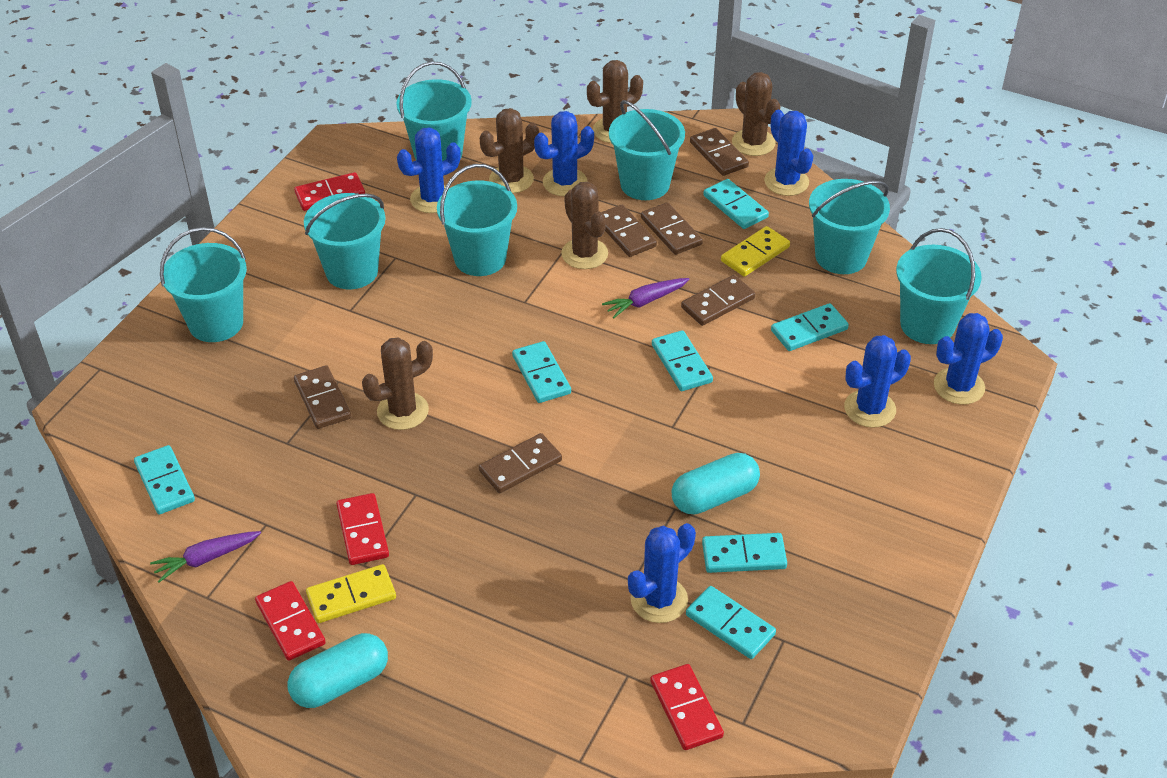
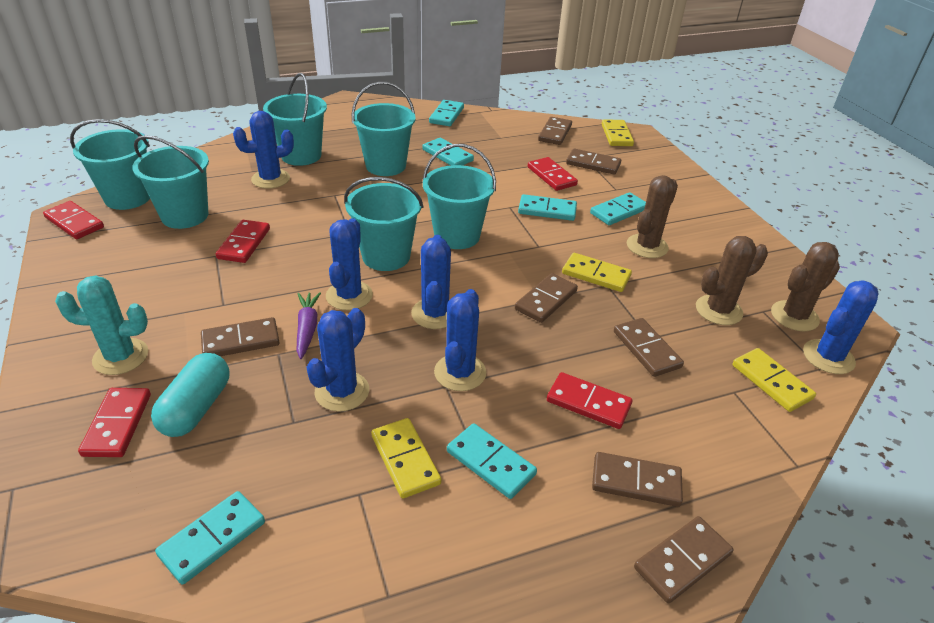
brown cactus: [362,337,433,430] [480,108,539,193] [561,182,608,269] [587,60,643,143] [732,72,781,156] = 5 -> [627,175,678,258] [696,236,768,325] [771,242,840,331] = 3
brown domino: [294,365,351,429] [479,433,562,493] [601,205,657,257] [641,202,703,255] [681,275,755,326] [690,128,749,176] = 6 -> [201,317,280,356] [515,273,578,323] [538,117,572,145] [566,148,621,175] [592,452,683,507] [614,318,684,377] [634,516,733,603] = 7
purple carrot: [150,531,261,582] [602,278,690,318] = 2 -> [297,292,321,359] = 1
red domino: [255,581,326,661] [294,172,365,211] [336,493,389,565] [650,664,724,750] = 4 -> [43,201,104,239] [78,388,151,457] [216,220,270,263] [528,157,578,191] [547,372,632,429] = 5
turquoise bucket: [160,227,247,342] [304,193,385,289] [396,61,472,161] [437,164,517,276] [609,100,685,200] [809,179,890,274] [896,228,982,344] = 7 -> [70,119,150,210] [132,135,209,229] [263,73,327,166] [344,177,423,271] [352,82,416,176] [423,144,496,249] = 6
turquoise cactus: none = 0 -> [55,275,148,375] = 1
turquoise capsule: [288,633,388,708] [672,453,760,514] = 2 -> [151,353,230,437] = 1
turquoise domino: [134,445,195,514] [512,341,571,403] [652,330,713,391] [686,586,776,659] [702,533,787,573] [703,179,769,229] [771,303,849,351] = 7 -> [155,491,265,585] [422,138,474,166] [429,100,464,126] [447,423,537,499] [518,194,577,221] [590,192,646,225] = 6
yellow domino: [306,564,396,623] [721,226,790,277] = 2 -> [371,418,441,498] [562,253,632,292] [602,119,634,146] [732,348,816,412] = 4

